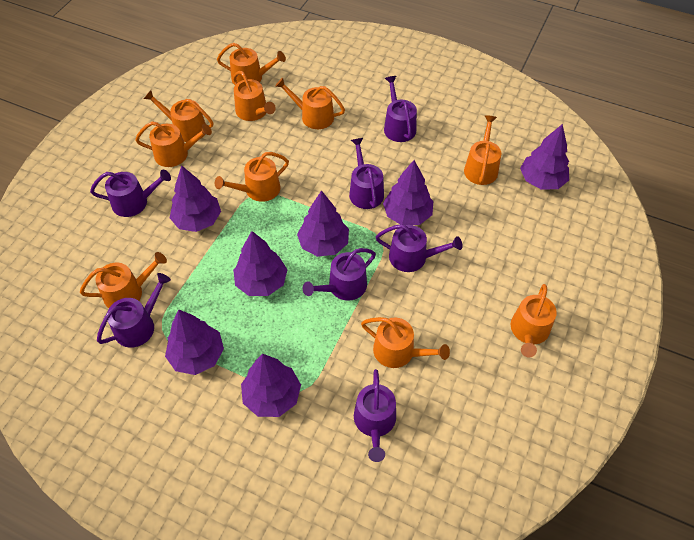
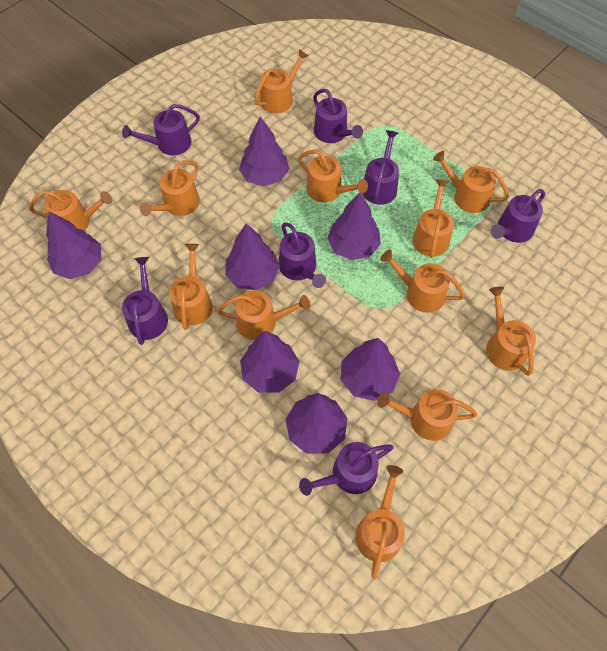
orange watering can: [80,252,167,308] [135,122,212,167] [144,90,213,142] [215,152,289,202] [217,43,286,85] [233,71,276,121] [275,78,345,129] [361,317,450,368] [464,115,501,185] [511,284,557,358] = 10 -> [29,190,112,231] [140,160,200,216] [169,244,213,330] [217,290,310,340] [254,49,309,113] [298,150,368,202] [355,465,405,579] [377,389,477,441] [380,250,465,313] [412,179,454,258] [433,151,509,213] [486,287,536,376] = 12

